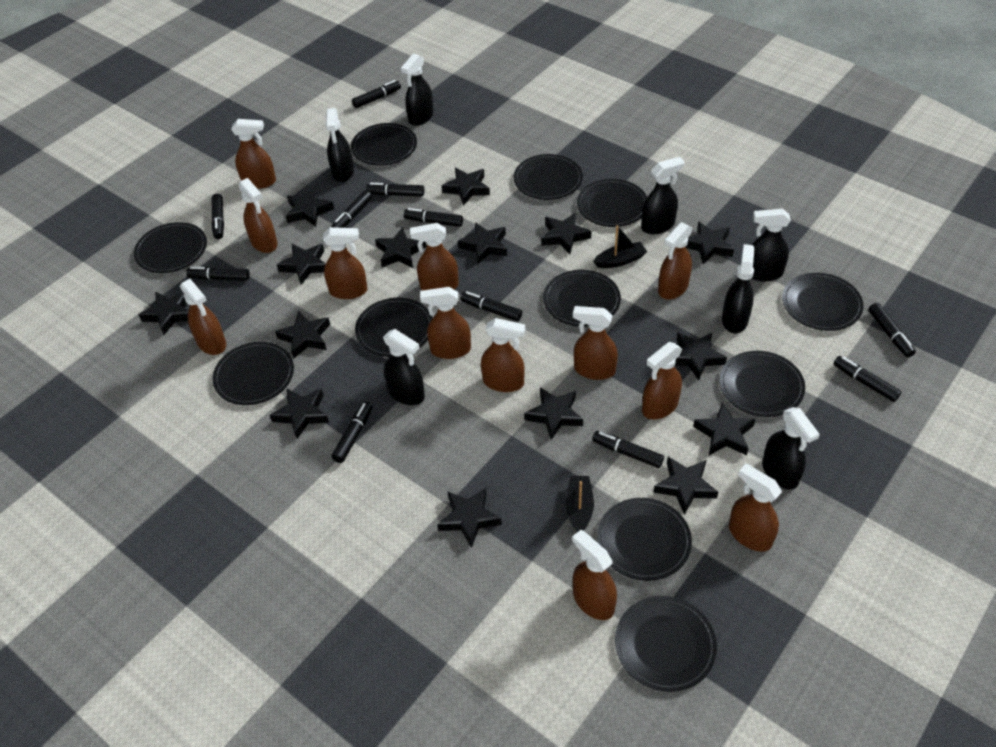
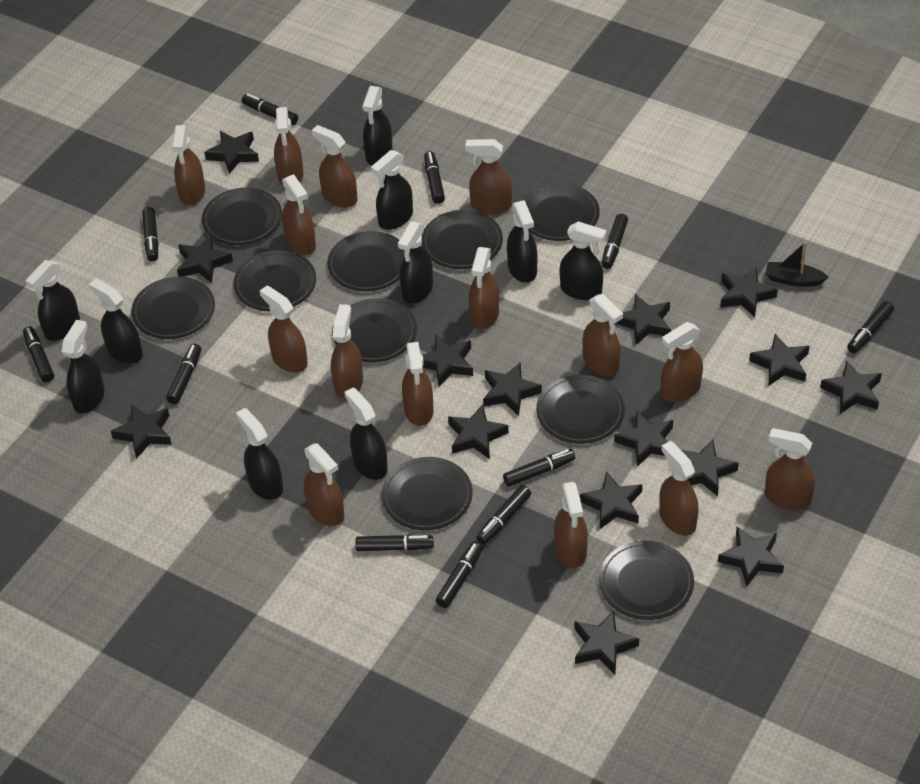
black boat: [566,476,594,532] [593,225,647,268] = 2 -> [765,242,828,287] = 1
black plate: [134,222,207,273] [212,342,294,405] [351,123,417,166] [355,298,432,357] [513,154,583,200] [543,270,621,327] [577,179,647,227] [597,498,692,581] [615,596,717,692] [719,351,805,417] [782,273,864,331] = 11 -> [131,277,215,339] [202,187,282,245] [233,250,316,312] [327,231,405,291] [332,298,417,362] [381,457,473,530] [421,210,503,269] [522,183,600,241] [536,375,625,444] [599,541,694,620] = 10
black spray bottle: [326,108,354,182] [383,329,425,405] [401,53,433,126] [641,157,685,234] [722,244,755,333] [751,209,791,281] [762,407,820,490] = 7 -> [25,260,80,341] [62,320,105,414] [89,279,143,364] [236,408,283,500] [344,388,388,480] [362,86,393,165] [371,150,413,230] [398,222,433,303] [507,200,538,283] [560,221,606,300] = 10
brown spray bottle: [180,279,226,355] [231,119,276,189] [238,178,278,253] [323,227,368,299] [410,223,459,291] [420,287,471,359] [481,318,525,392] [572,530,617,620] [573,306,618,380] [642,342,682,420] [658,222,693,300] [729,464,782,552] = 12 -> [172,125,205,205] [260,286,308,373] [274,107,303,185] [282,174,316,255] [304,443,344,526] [312,125,357,208] [331,304,363,399] [402,342,434,426] [465,139,512,214] [469,247,499,330] [554,482,588,568] [583,294,623,376] [659,441,698,536] [661,322,703,402] [765,428,815,510] = 15

